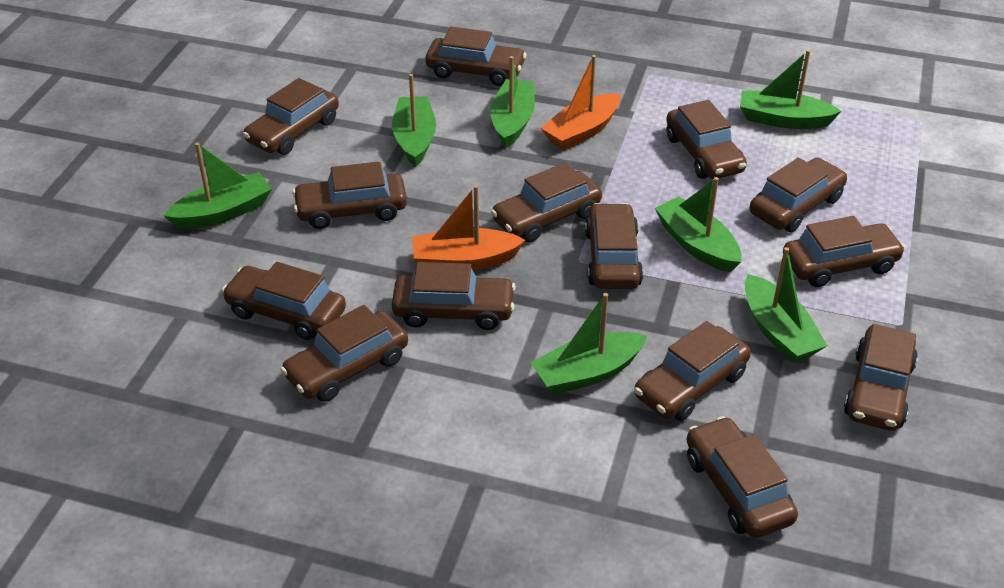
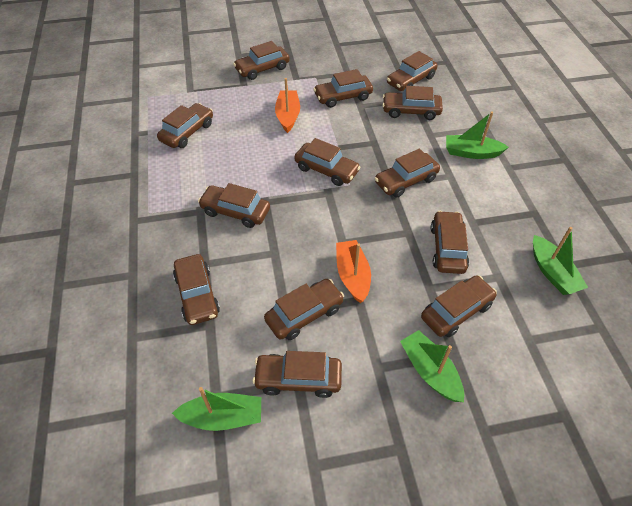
brown car: [222,262,346,340] [243,78,339,155] [280,305,408,402] [292,162,407,229] [392,262,516,330] [426,27,526,86] [491,162,602,242] [585,203,643,289] [634,321,751,421] [666,100,747,179] [687,416,798,538] [750,158,848,232] [783,216,905,287] [844,324,918,431] = 14 -> [157,103,213,148] [173,254,220,325] [198,183,270,228] [233,41,290,80] [252,351,342,398] [264,279,344,340] [294,138,361,186] [313,69,373,108] [374,149,440,197] [382,86,443,120] [387,51,438,91] [421,275,497,337] [431,211,469,274] = 13
green boat: [164,142,272,229] [392,74,436,167] [490,56,535,148] [530,293,647,395] [655,177,741,273] [740,50,842,129] [745,247,828,363] = 7 -> [172,387,261,431] [400,330,464,402] [446,111,509,159] [533,227,588,295] = 4

